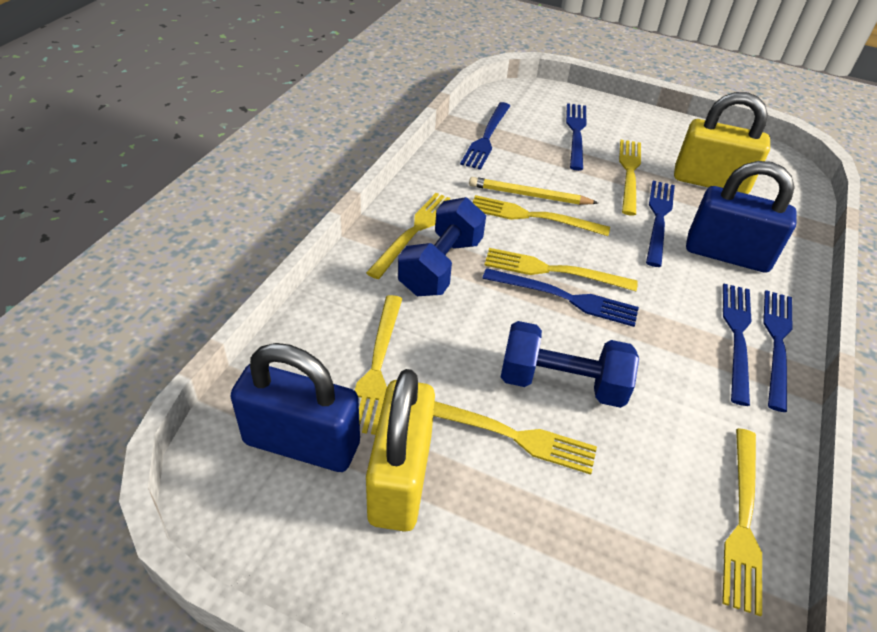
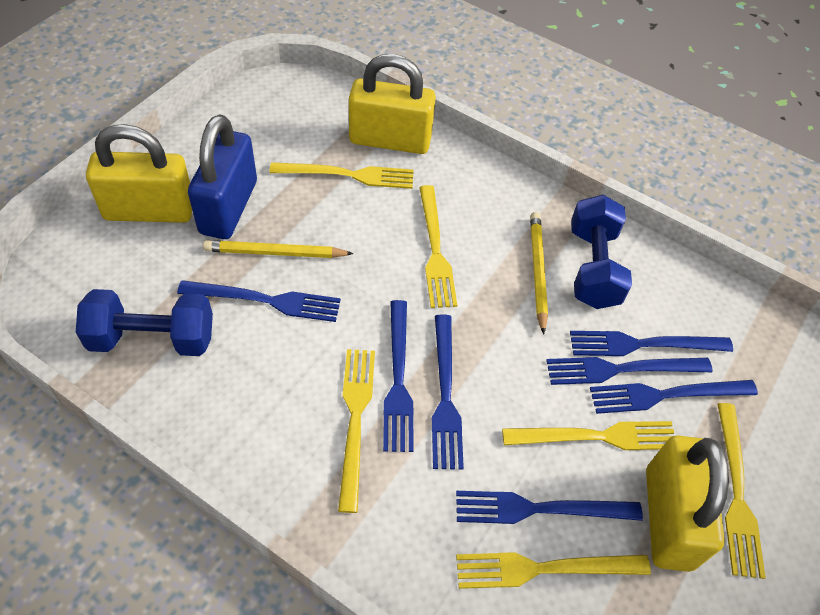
blue fork: [460,102,510,170] [482,268,639,327] [566,103,587,171] [646,181,675,267] [723,284,752,406] [763,290,792,412] = 6 -> [177,280,341,322] [383,300,414,452] [432,314,464,470] [456,491,643,524] [546,357,713,385] [570,331,733,356] [590,380,758,414] = 7
blue padlock: [230,343,360,472] [686,161,797,273] = 2 -> [188,114,257,239] = 1
yellow fork: [355,295,402,435] [366,193,453,279] [433,401,597,475] [473,195,610,236] [484,248,638,291] [619,140,641,216] [722,428,762,616] = 7 -> [269,162,413,189] [338,349,375,513] [419,185,457,308] [456,552,651,589] [502,421,674,450] [717,403,766,579] = 6
yellow padlock: [366,369,435,532] [674,92,770,194] = 2 -> [86,124,192,223] [349,54,436,154] [646,436,729,572] = 3
yellow pencil: [469,177,598,205] = 1 -> [203,240,354,258] [530,212,548,335] = 2

